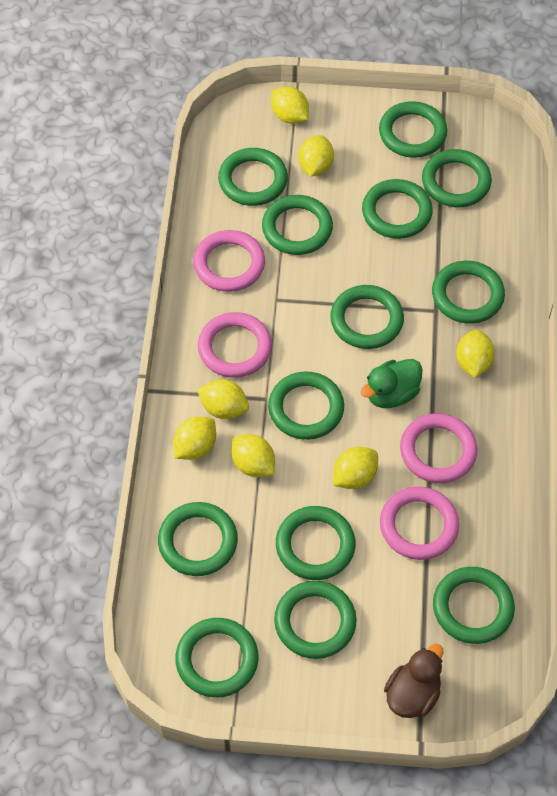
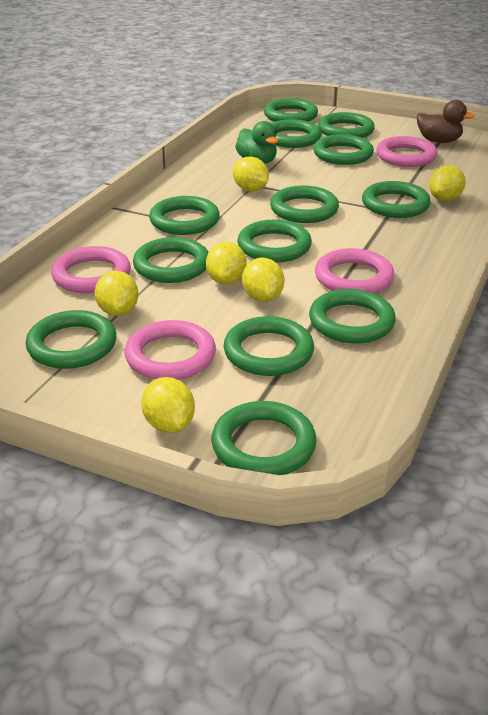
yellow lemon: [173,417,216,460] [197,380,249,419] [231,434,275,477] [271,86,309,124] [299,135,334,176] [333,447,378,489] [456,330,495,378] = 7 -> [95,271,139,316] [141,377,195,433] [206,242,247,285] [233,156,269,191] [242,258,284,302] [429,165,466,201] = 6

